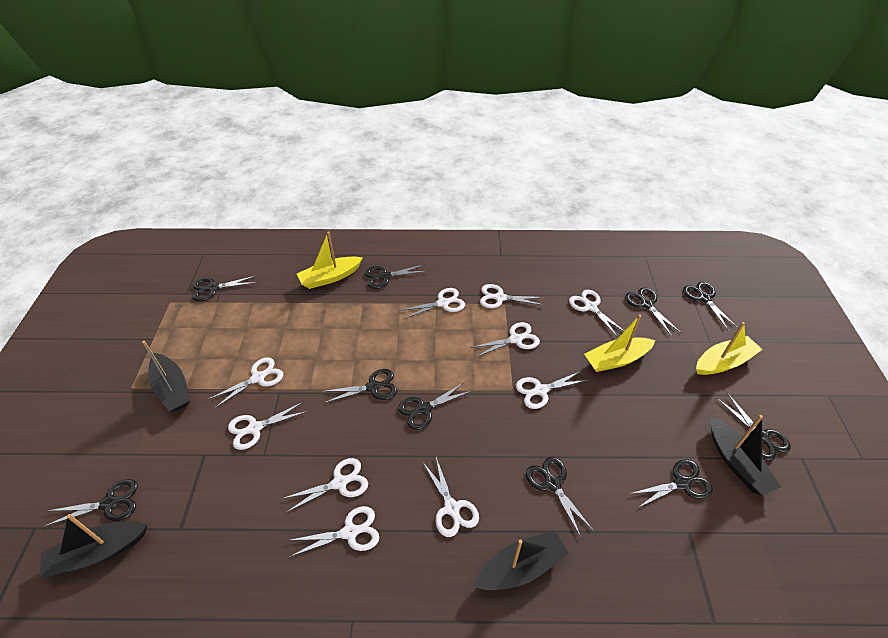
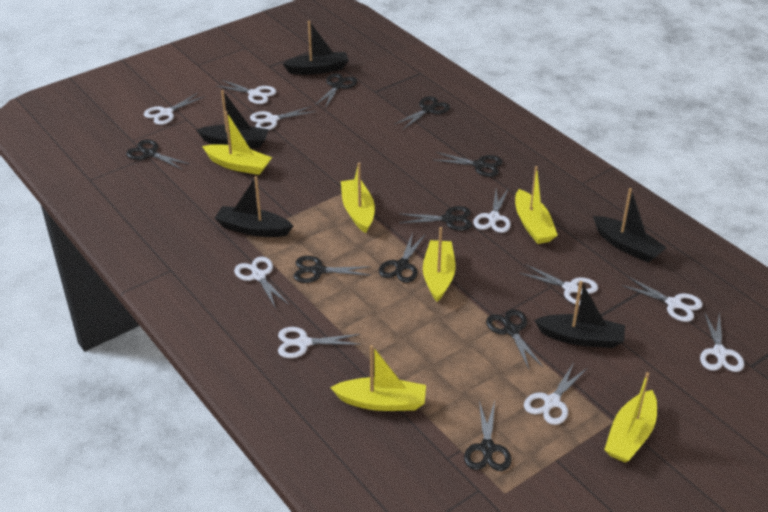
black boat: [40,514,148,578] [142,341,190,411] [474,530,569,590] [711,415,781,495] = 4 -> [196,90,269,148] [214,176,293,237] [283,21,349,75] [534,281,625,348] [593,188,667,263] = 5
black scissors: [45,479,138,526] [193,276,257,301] [322,369,398,403] [365,264,427,289] [398,382,471,430] [526,457,594,537] [625,287,681,336] [629,459,713,508] [683,282,738,330] [717,393,791,461] = 10 -> [126,139,190,170] [293,256,371,283] [314,73,357,108] [379,233,426,283] [395,96,450,129] [399,206,472,231] [435,152,503,177] [464,401,511,471] [486,309,543,369] = 9
yellow boat: [297,231,362,289] [584,314,655,372] [696,322,763,375] = 3 -> [202,111,272,175] [330,345,426,411] [341,163,375,233] [423,227,456,302] [515,166,558,244] [604,372,657,463] = 6

